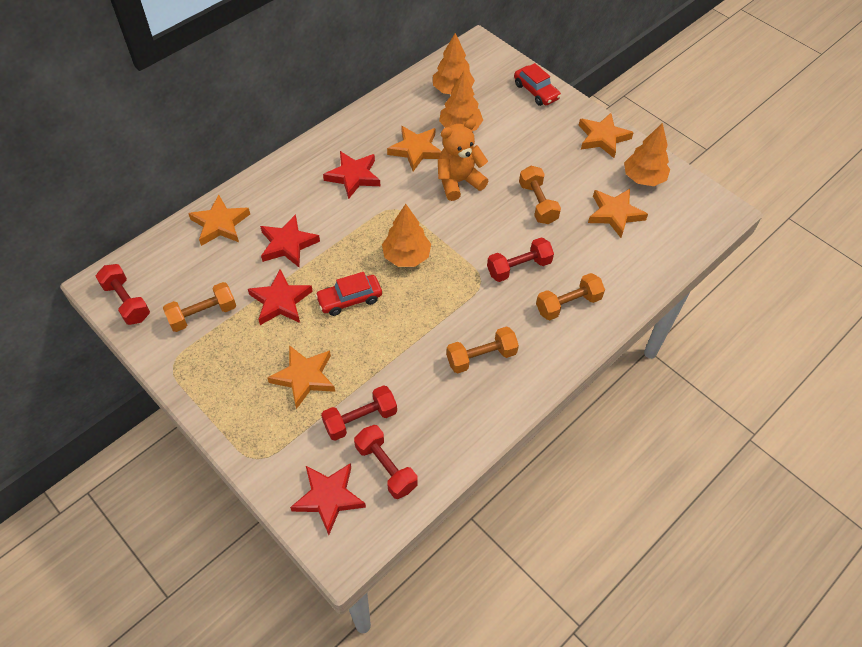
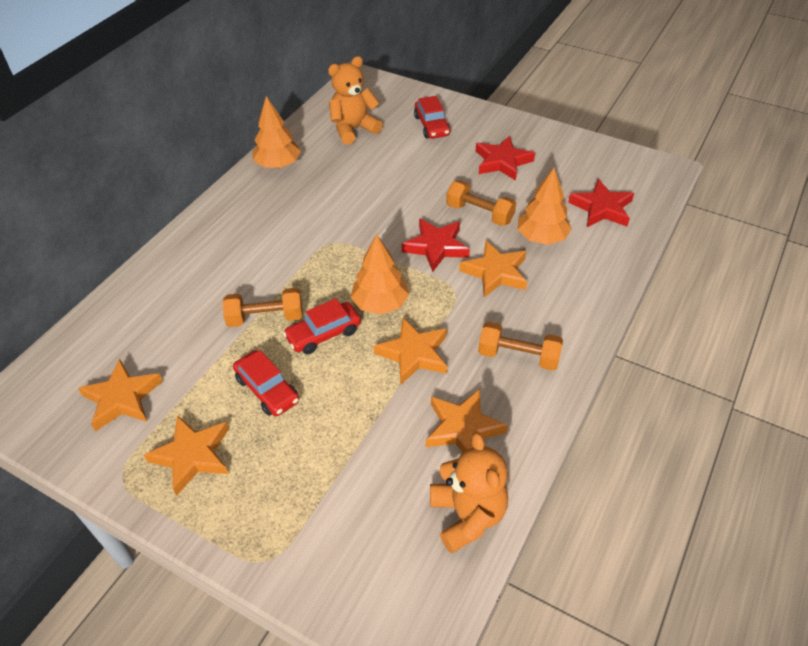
orange dumbbell: [163,282,236,332] [446,327,519,373] [519,166,561,224] [536,273,605,320] = 4 -> [222,288,303,327] [446,180,516,226] [478,322,563,371] = 3
orange teddy bear: [438,119,488,201] = 1 -> [328,56,383,145] [430,432,508,554] = 2
orange tree: [382,204,431,267] [433,33,475,94] [439,71,483,131] [624,123,670,186] = 4 -> [253,96,301,168] [350,234,409,315] [517,168,572,245] = 3
red car: [315,272,382,316] [514,63,561,106] = 2 -> [233,350,299,416] [283,298,361,354] [414,96,451,139] = 3
red dumbbell: [95,264,150,325] [321,385,397,441] [354,425,418,499] [487,237,554,282] = 4 -> none = 0
red star: [248,269,313,325] [260,214,320,267] [290,463,366,535] [323,151,381,199] = 4 -> [402,218,470,272] [476,136,535,181] [568,179,634,227] = 3

